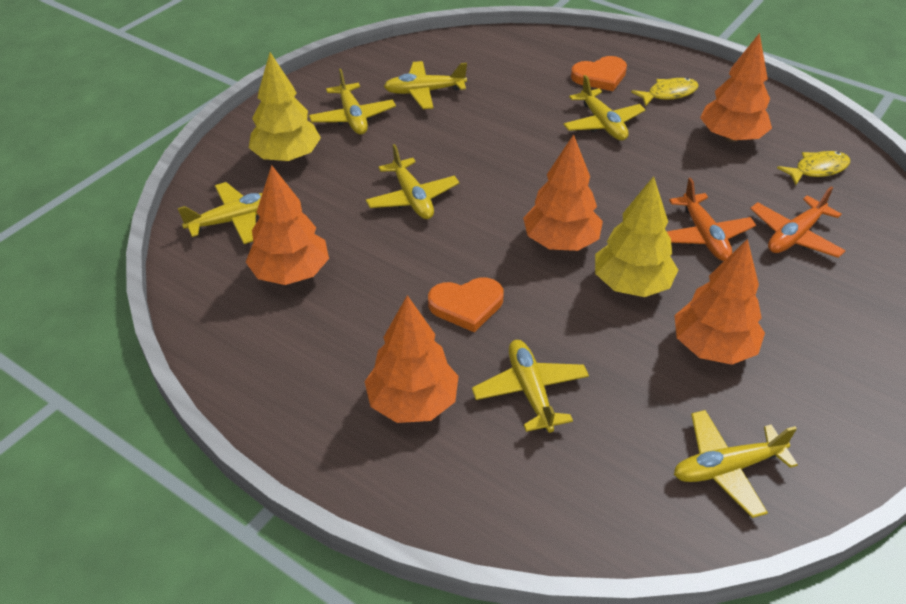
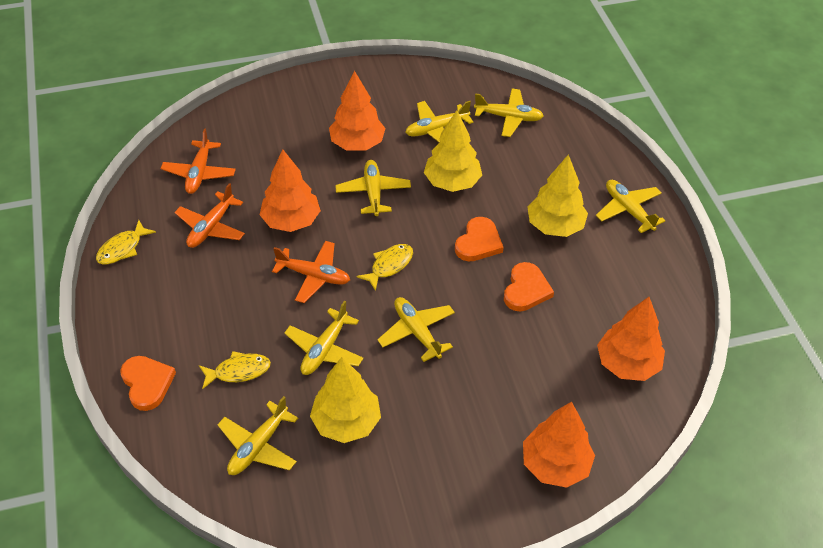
orange heart: [428,277,504,332] [571,56,627,91] = 2 -> [120,356,176,411] [455,217,504,262] [504,262,554,311] = 3
orange plane: [666,178,756,261] [750,186,846,258] = 2 -> [161,129,236,194] [175,183,245,248] [272,241,350,303] = 3
orange tree: [246,165,329,285] [364,295,459,423] [523,134,603,251] [674,239,765,365] [700,33,772,142] = 5 -> [259,149,321,232] [329,71,385,151] [523,402,595,488] [597,297,665,381] = 4
yellow fish: [631,78,699,107] [777,151,850,185] = 2 -> [96,220,156,265] [199,351,271,389] [357,244,413,291] = 3
yellow tree: [249,52,321,162] [595,176,678,297] = 2 -> [310,357,381,443] [424,110,482,192] [528,154,588,237] = 3

